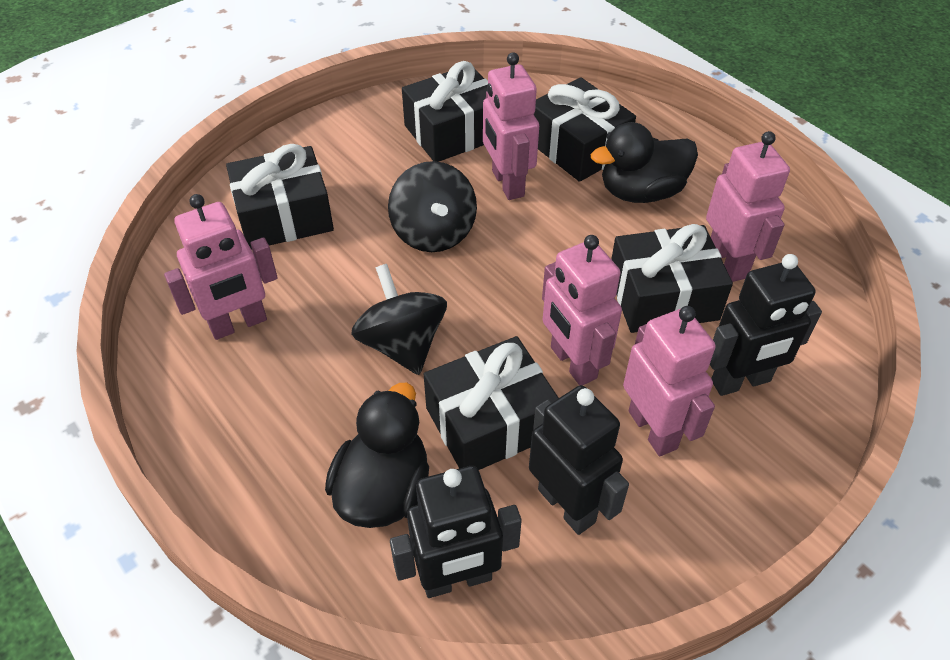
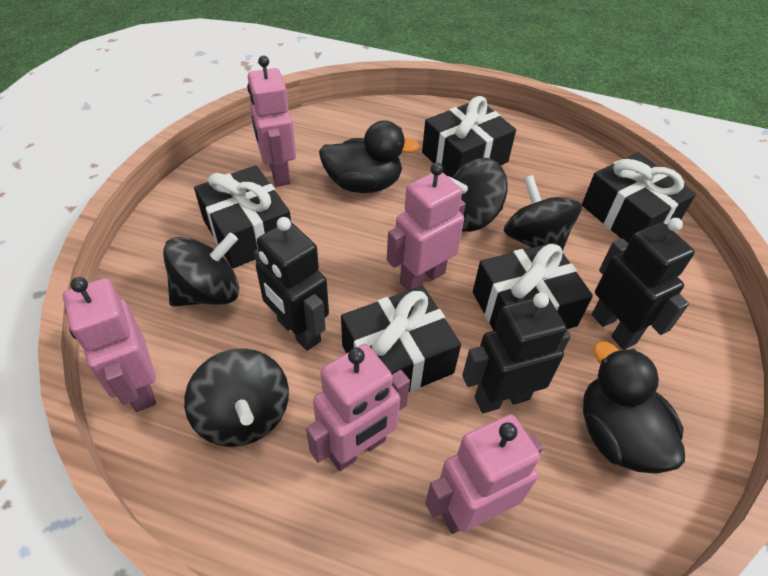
black spinning top: [351,264,447,375] [388,161,477,252] = 2 -> [163,233,239,306] [184,348,289,447] [448,158,508,232] [504,175,582,251] = 4

